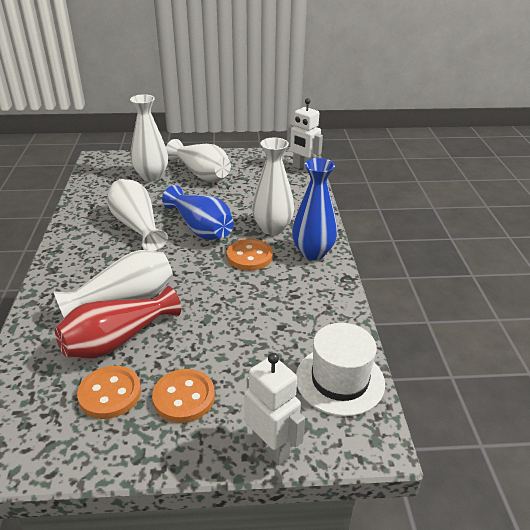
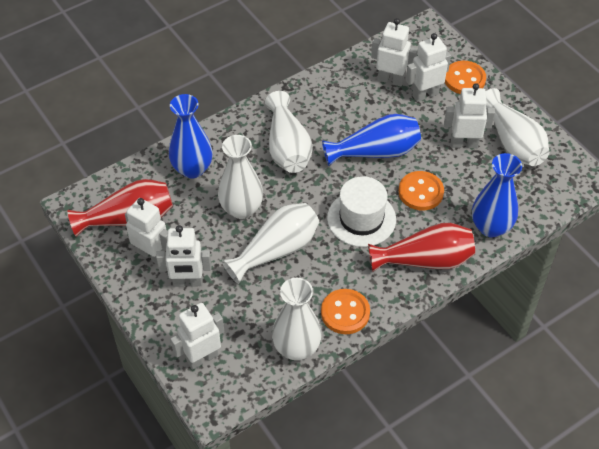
blue vase: [162,185,234,240] [292,158,337,260] = 2 -> [169,94,213,178] [322,114,421,166] [472,153,522,237] = 3
red vase: [55,286,181,359] = 1 -> [68,179,173,237] [368,223,475,272] = 2
white robot: [244,353,305,465] [287,98,323,172] = 2 -> [125,198,168,264] [156,225,211,287] [171,303,224,370] [371,18,418,87] [406,33,451,102] [444,83,495,148] = 6

